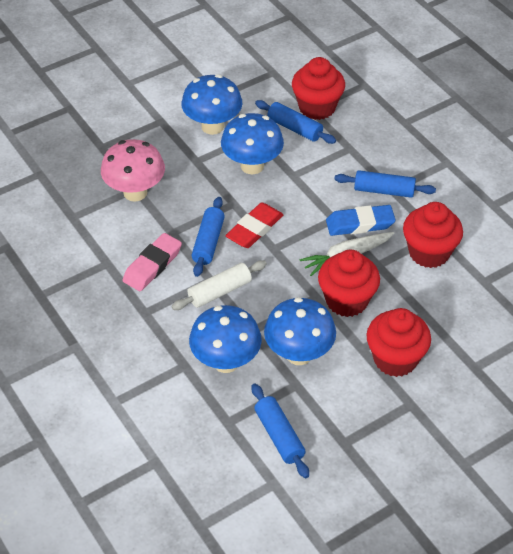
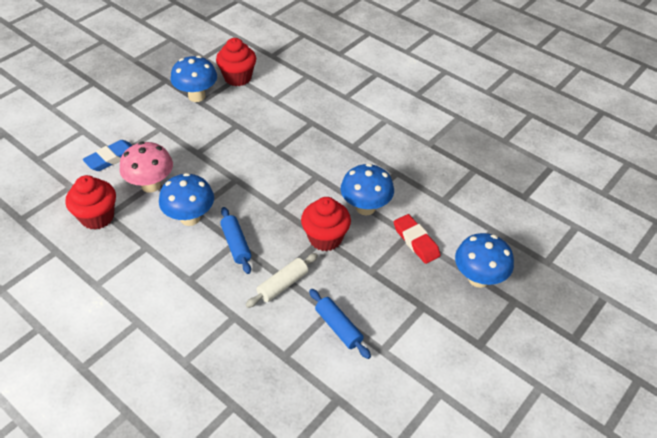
blue rolling pin: [192,197,225,277] [252,384,309,478] [255,100,336,144] [334,170,436,198] = 4 -> [220,207,251,274] [309,289,371,359] = 2
pink eraser: [123,233,182,291] = 1 -> none = 0
red cupcake: [292,57,345,120] [318,250,380,317] [366,308,431,377] [403,202,463,268] = 4 -> [66,175,116,230] [216,38,256,86] [301,197,351,251] = 3
white carrot: [299,232,394,276] = 1 -> none = 0

